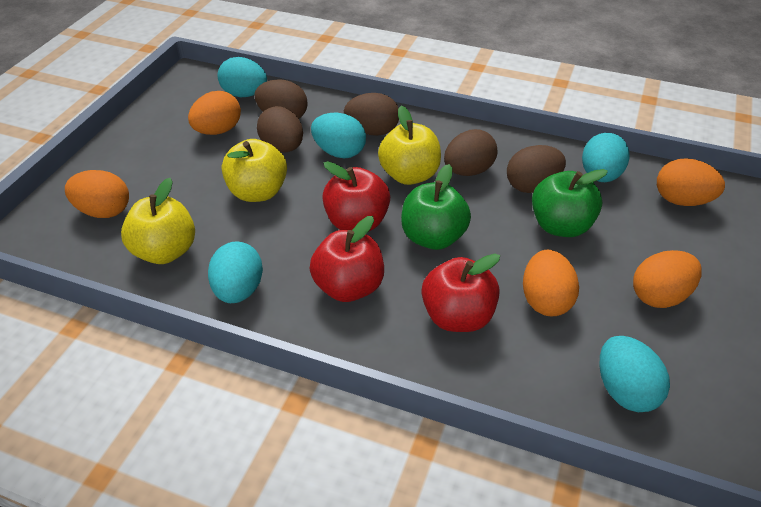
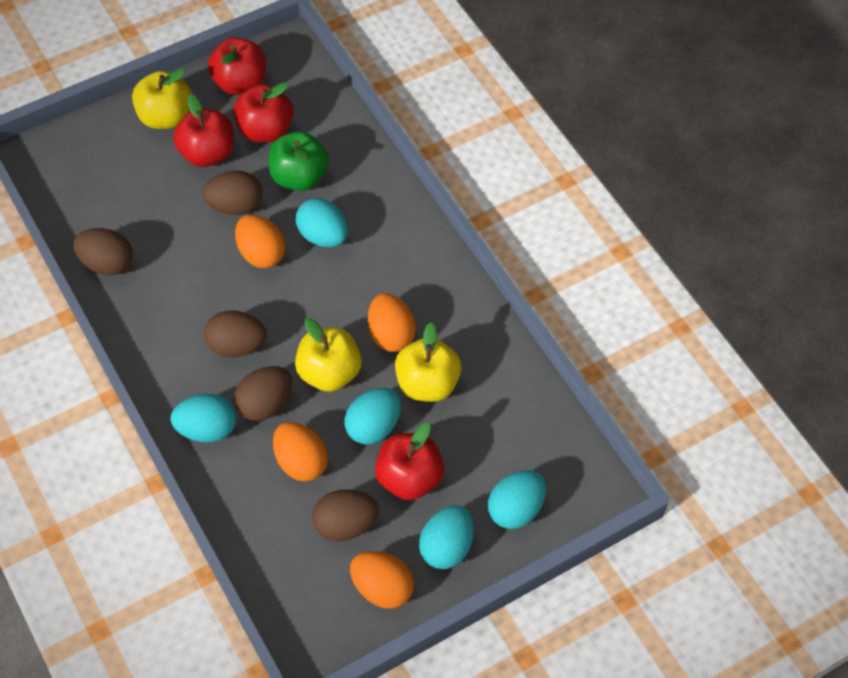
green apple: [401,164,471,250] [532,169,608,237] = 2 -> [268,131,329,191] = 1
orange egg: [65,170,129,218] [188,91,241,135] [523,250,579,316] [633,250,702,308] [657,158,725,206] = 5 -> [235,214,285,268] [273,422,328,481] [350,551,414,609] [368,293,416,352] = 4
red apple: [310,216,384,302] [322,161,390,232] [421,254,500,332] = 3 -> [173,93,234,167] [207,37,266,95] [233,82,293,143] [375,423,444,500] = 4

